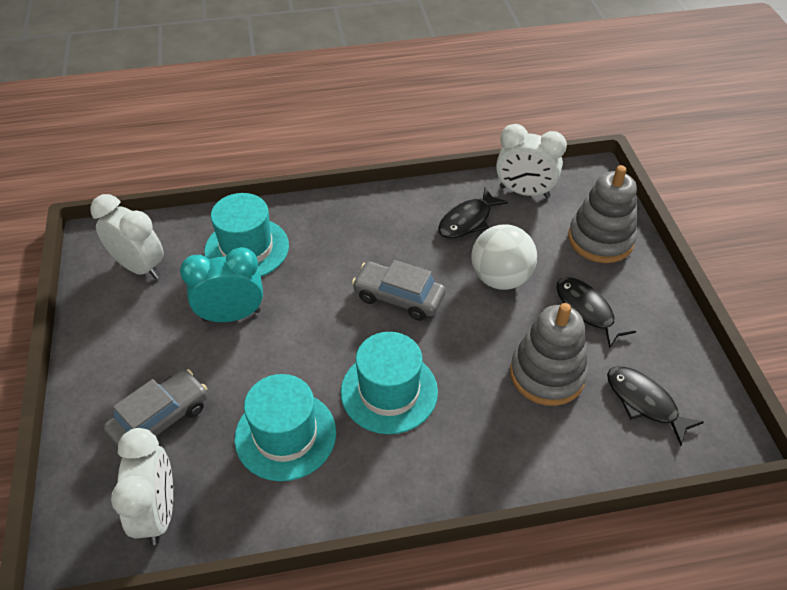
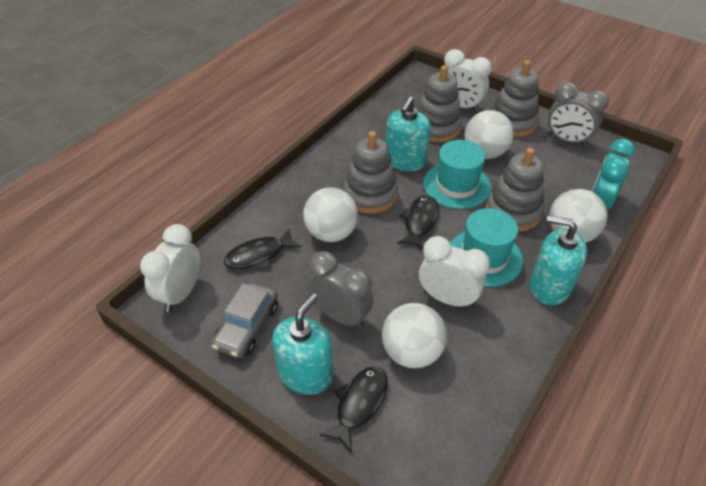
grey car: [103,369,207,449] [352,260,445,321] = 2 -> [211,282,278,358] = 1
grey clock: none = 0 -> [308,251,373,329] [548,82,609,147] = 2
grey stacking toy: [510,303,588,406] [568,165,637,263] = 2 -> [344,131,398,214] [417,65,462,142] [486,148,544,232] [491,60,539,137] = 4
turquoise hat: [204,193,289,277] [234,374,336,481] [341,332,438,434] = 3 -> [423,140,491,209] [450,208,523,287] = 2
turquoise soap dispenser: none = 0 -> [272,293,333,395] [386,96,431,171] [530,216,587,305] = 3
white ball: [471,224,537,290] = 1 -> [303,187,358,242] [382,303,447,369] [465,110,514,159] [549,189,608,243] = 4

